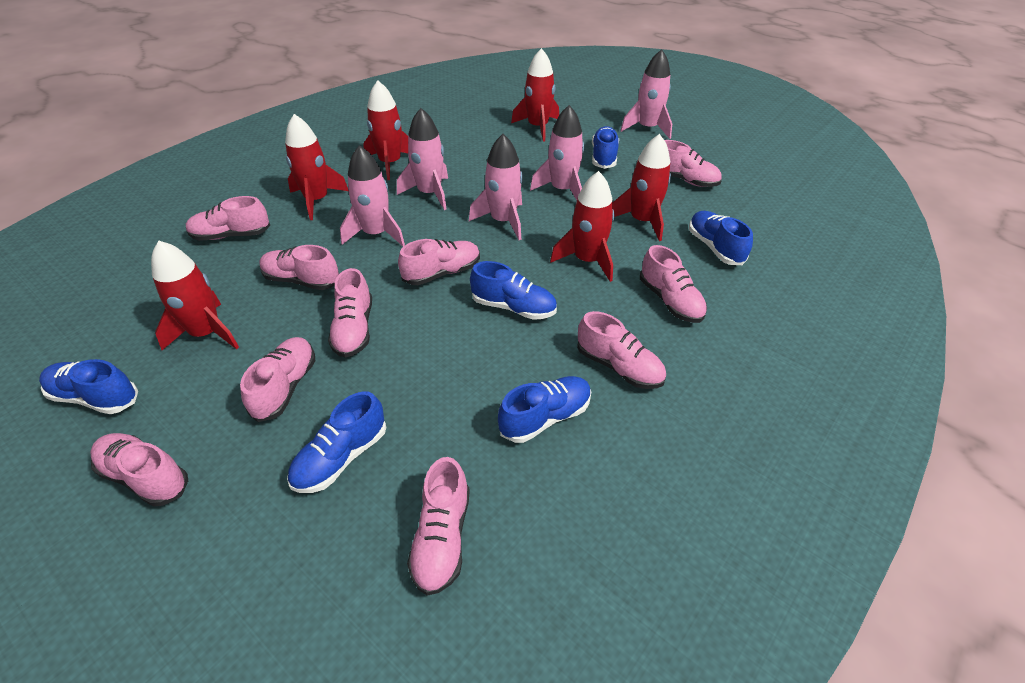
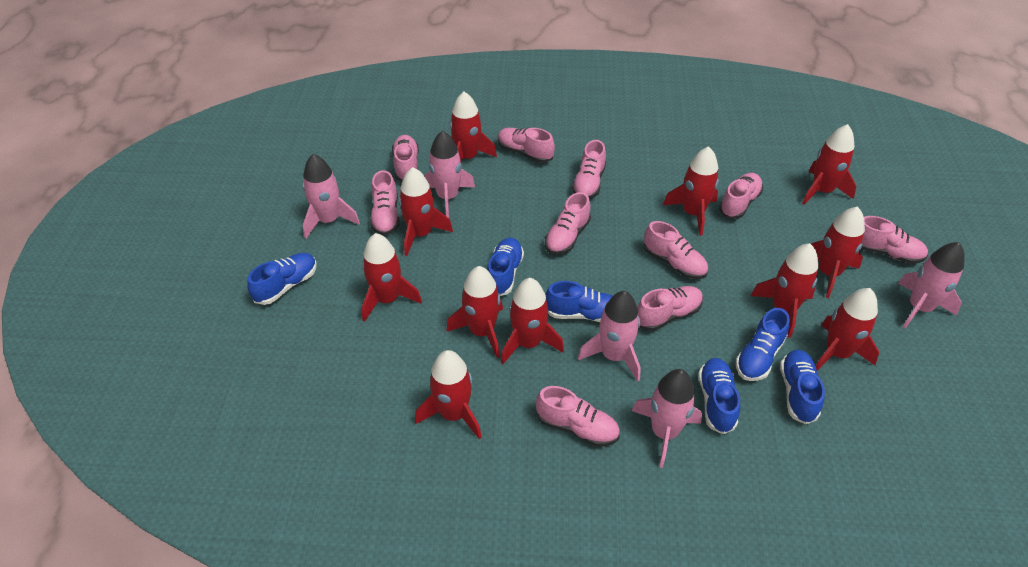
red rocket: [151,240,239,350] [285,114,349,220] [363,80,408,180] [511,48,559,142] [550,171,614,282] [613,134,671,241] = 6 -> [362,233,422,322] [399,167,453,256] [415,350,482,439] [446,266,503,358] [450,91,497,161] [501,278,564,364] [663,146,719,236] [750,243,818,337] [802,124,856,205] [811,207,865,298] [816,288,879,371] = 11

